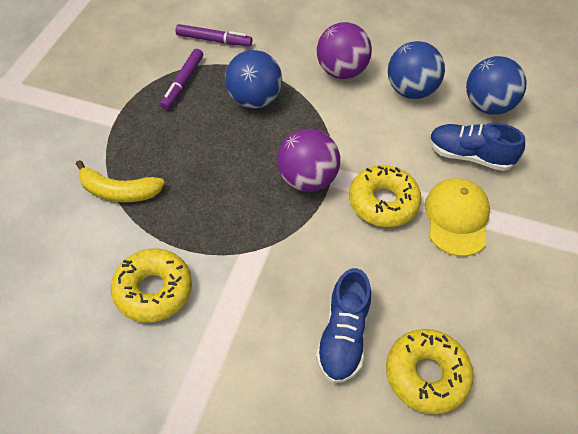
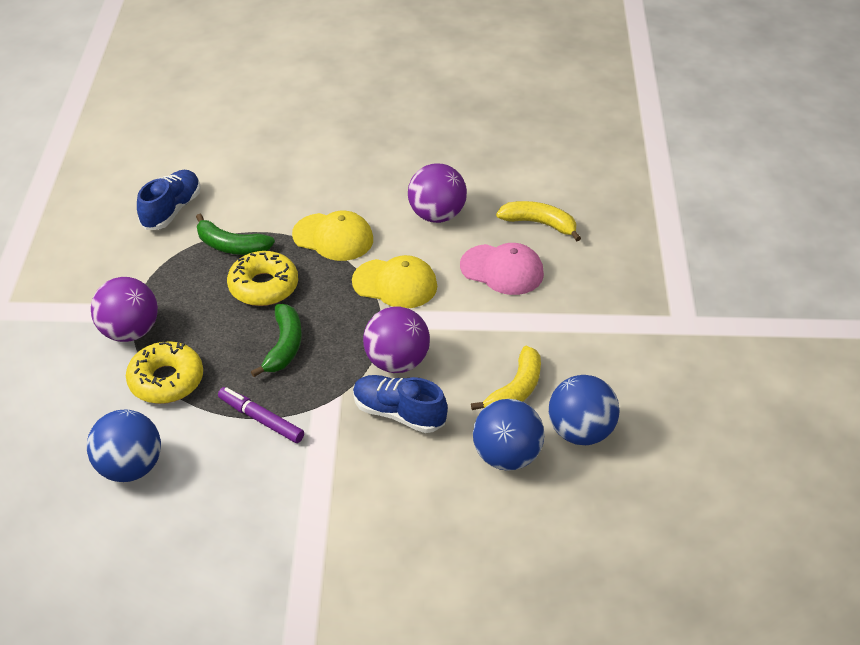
green banana: none = 0 -> [196,214,275,255] [251,304,302,377] = 2
pink cap: none = 0 -> [460,243,544,295] = 1
purple ball: [277,128,340,192] [317,22,372,79] = 2 -> [91,277,158,342] [363,307,430,373] [408,163,467,223] = 3
purple marker: [160,49,203,110] [176,24,252,46] = 2 -> [218,387,304,443] = 1
yellow banana: [76,160,165,202] = 1 -> [471,346,541,410] [496,201,581,241] = 2
yellow cap: [425,178,490,256] = 1 -> [292,211,373,261] [352,255,437,308] = 2
yellow donut: [111,249,192,322] [349,165,422,227] [386,329,474,414] = 3 -> [126,341,203,404] [227,251,298,306] = 2

